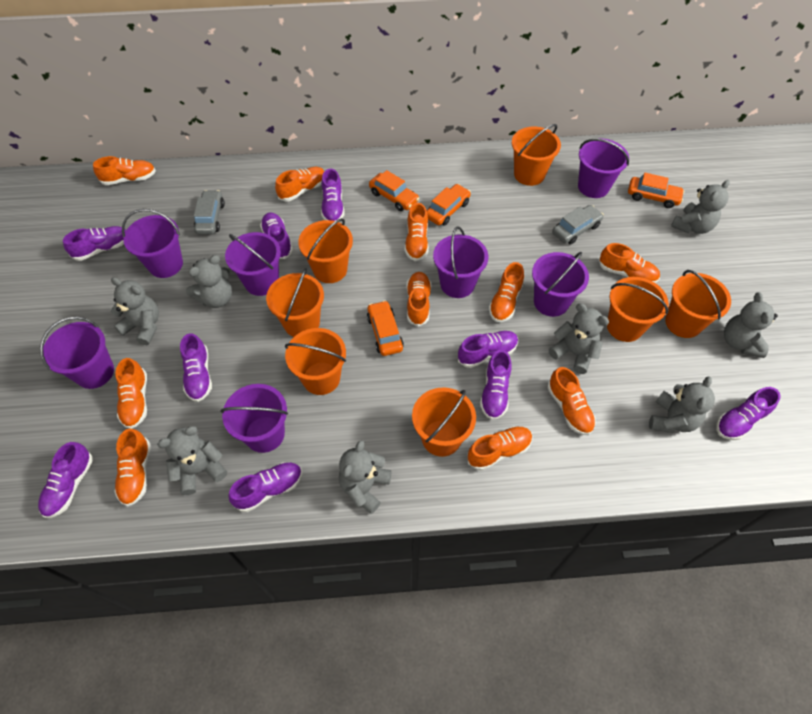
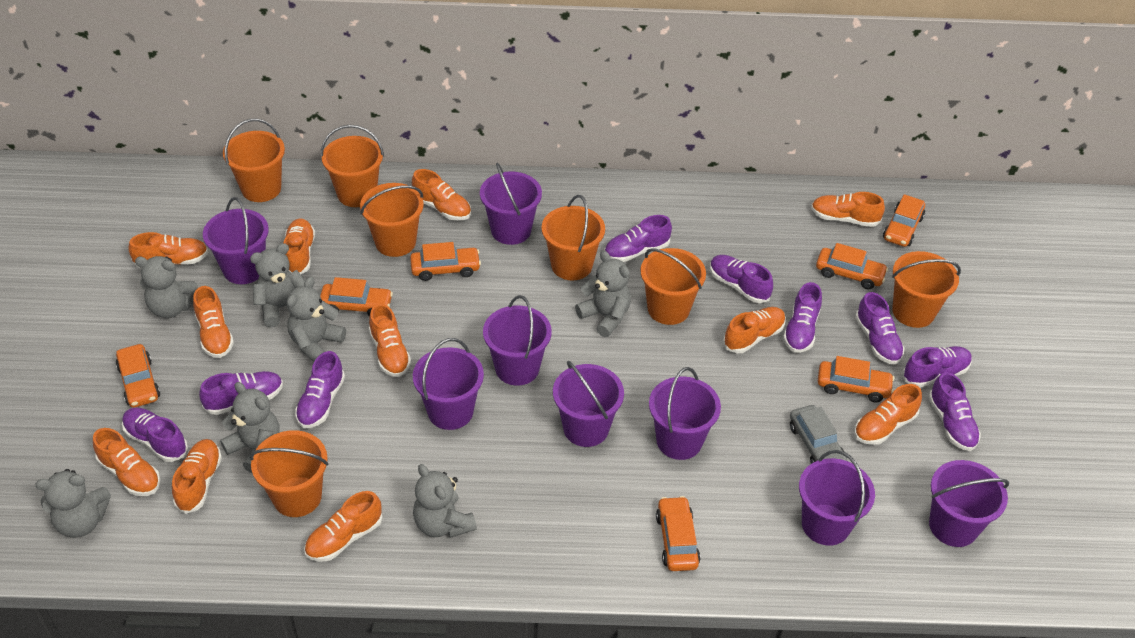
grey car: [194,190,225,234] [552,205,604,245] = 2 -> [790,405,847,464] = 1
grey teddy bear: [111,277,159,345] [157,426,227,495] [186,255,232,308] [339,440,392,514] [549,303,609,374] [649,376,715,433] [671,180,730,234] [724,292,778,358] = 8 -> [35,469,111,538] [135,256,199,318] [220,382,280,473] [250,243,305,328] [287,277,346,362] [413,464,477,538] [575,251,631,337] = 7
orange car: [367,300,404,356] [369,170,419,211] [427,184,471,226] [628,173,685,208] = 4 -> [116,344,160,408] [320,277,393,317] [410,242,481,281] [656,496,700,571] [816,243,888,290] [818,356,894,403] [883,194,925,247] = 7
orange shoe: [93,156,156,185] [114,428,151,506] [115,358,147,429] [275,167,324,202] [405,203,429,261] [406,272,431,326] [467,426,533,470] [489,262,524,322] [548,367,596,435] [599,243,660,283] = 10 -> [93,428,160,496] [128,232,208,269] [172,439,222,514] [193,286,234,358] [284,218,315,274] [304,491,383,562] [369,304,411,377] [412,169,471,221] [723,307,786,353] [811,192,885,227] [854,384,922,445] = 11
purple bucket: [40,316,114,389] [122,209,183,278] [220,384,288,453] [225,232,281,296] [433,226,488,298] [532,252,589,317] [578,139,629,198] = 7 -> [203,197,269,284] [413,338,484,430] [480,163,542,245] [483,295,552,386] [553,361,624,447] [649,367,721,460] [799,450,875,546] [929,460,1009,547] = 8

